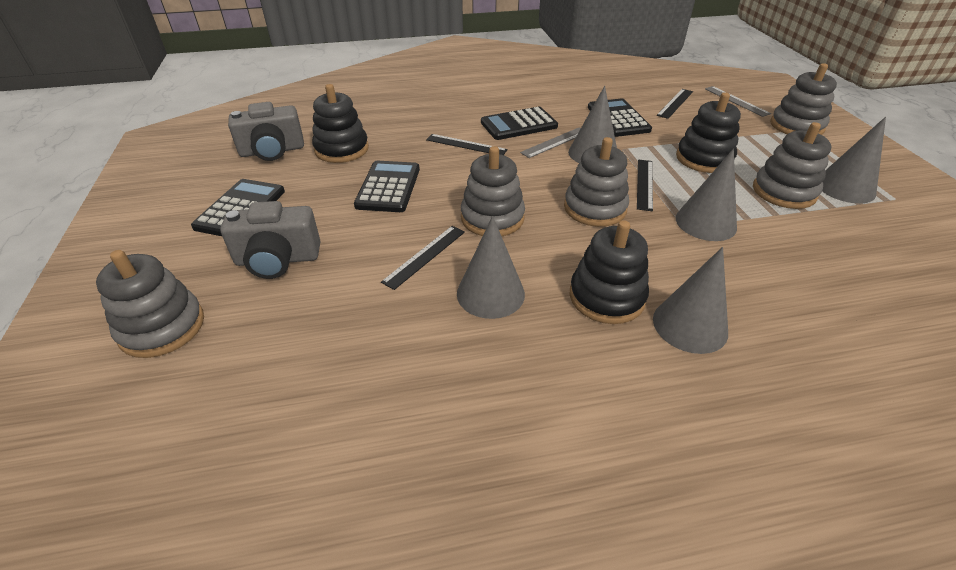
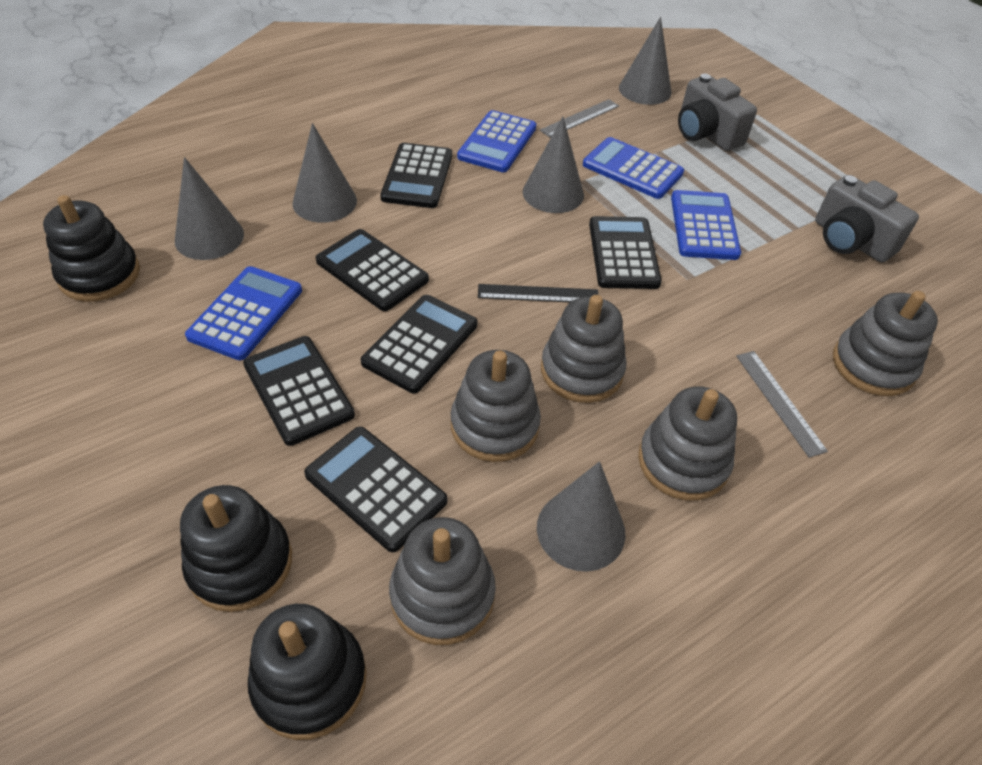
black calculator: [191,179,285,236] [354,161,420,212] [481,107,558,140] [588,98,652,137] = 4 -> [243,336,355,446] [304,427,447,552] [316,229,429,311] [361,295,477,393] [380,143,452,208] [589,216,662,289] = 6
black ruler: [381,226,465,290] [426,134,508,155] [637,159,653,211] [657,89,693,119] = 4 -> [478,284,598,302] = 1
blue calculator: none = 0 -> [185,266,302,360] [457,110,536,172] [583,137,684,199] [671,190,741,260] = 4

